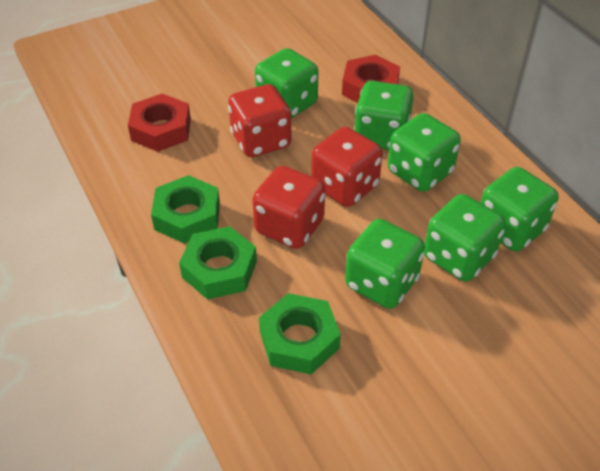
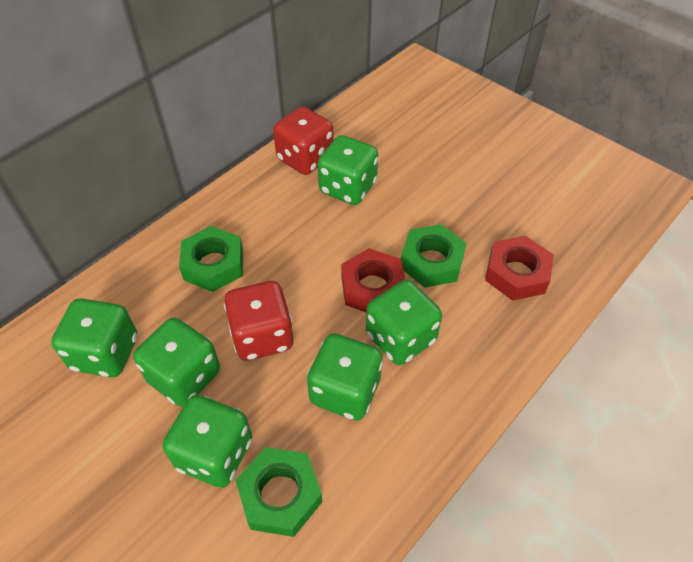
red dice: [228,84,291,157] [252,166,325,249] [311,127,383,207] = 3 -> [224,281,293,361] [273,106,334,175] = 2

